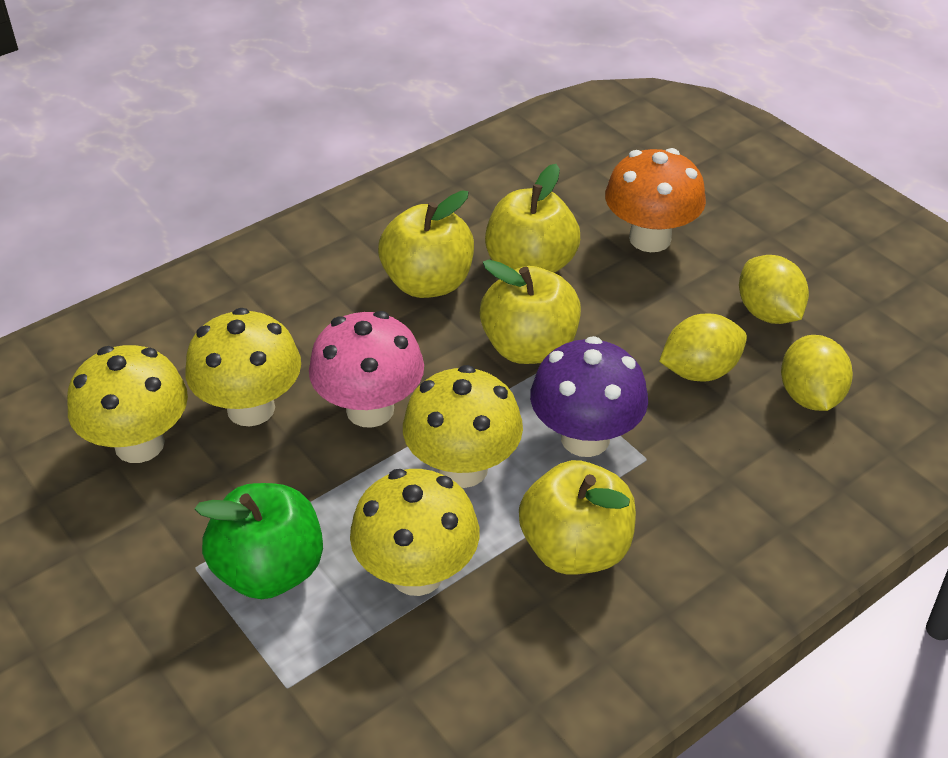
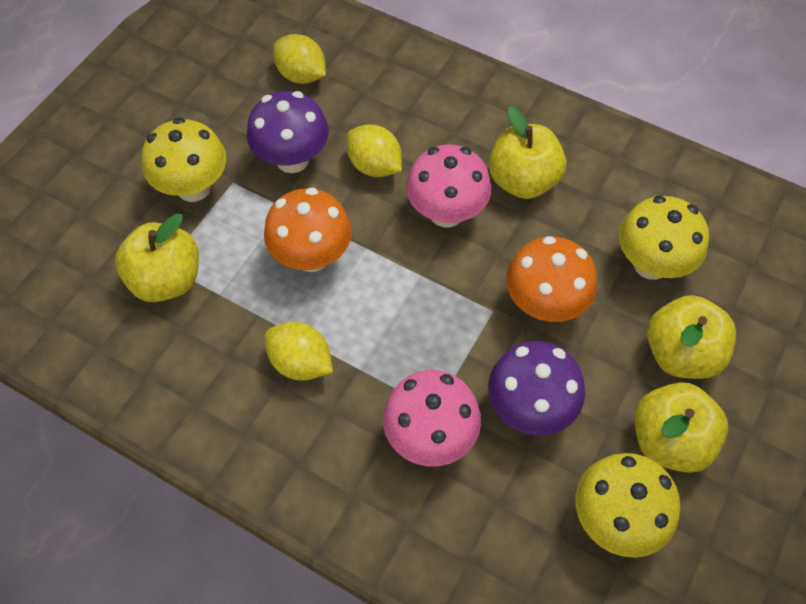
green apple: [194,483,323,599] = 1 -> none = 0
orange mushroom: [605,148,706,252] = 1 -> [264,188,352,272] [506,236,597,322] = 2
pink mushroom: [309,311,424,428] = 1 -> [383,370,481,466] [406,144,491,228] = 2
purple mushroom: [530,336,648,457] = 1 -> [247,91,329,173] [488,341,585,435] = 2
yellow mushroom: [67,345,188,463] [185,308,301,427] [350,469,480,596] [403,365,523,488] = 4 -> [142,118,226,202] [575,453,681,558] [619,196,709,280] = 3

